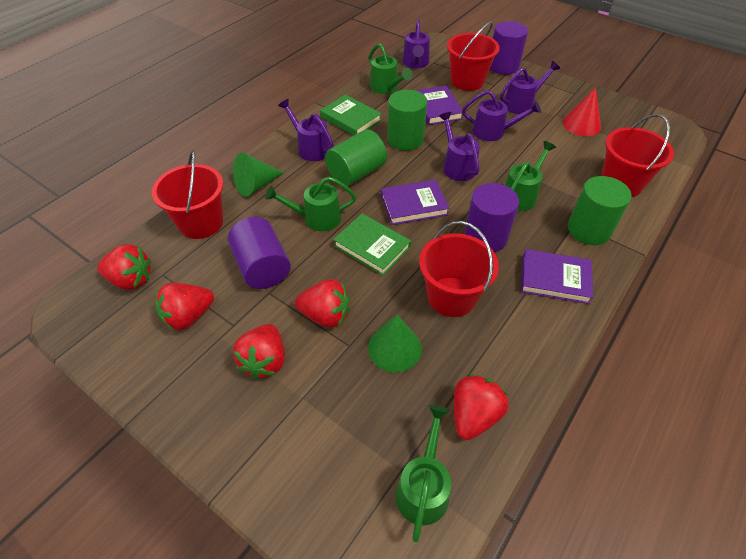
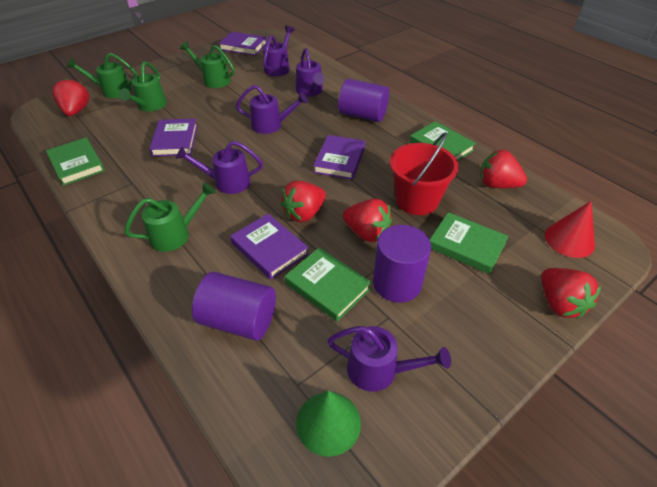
green book: [320,95,381,136] [333,214,411,276] = 2 -> [46,138,105,186] [285,248,371,322] [410,121,476,161] [430,212,509,274] = 4
green cone: [233,152,284,197] [368,315,422,373] = 2 -> [296,391,361,457] = 1
green cylinder: [325,129,387,186] [387,90,427,150] [568,176,632,245] = 3 -> none = 0
purple book: [381,180,450,225] [415,86,462,125] [521,249,593,304] = 3 -> [149,118,198,157] [218,32,267,56] [230,214,309,280] [313,135,365,180] = 4
red bucket: [152,150,223,239] [419,221,499,317] [447,21,500,91] [601,114,674,197] = 4 -> [390,132,459,215] = 1

